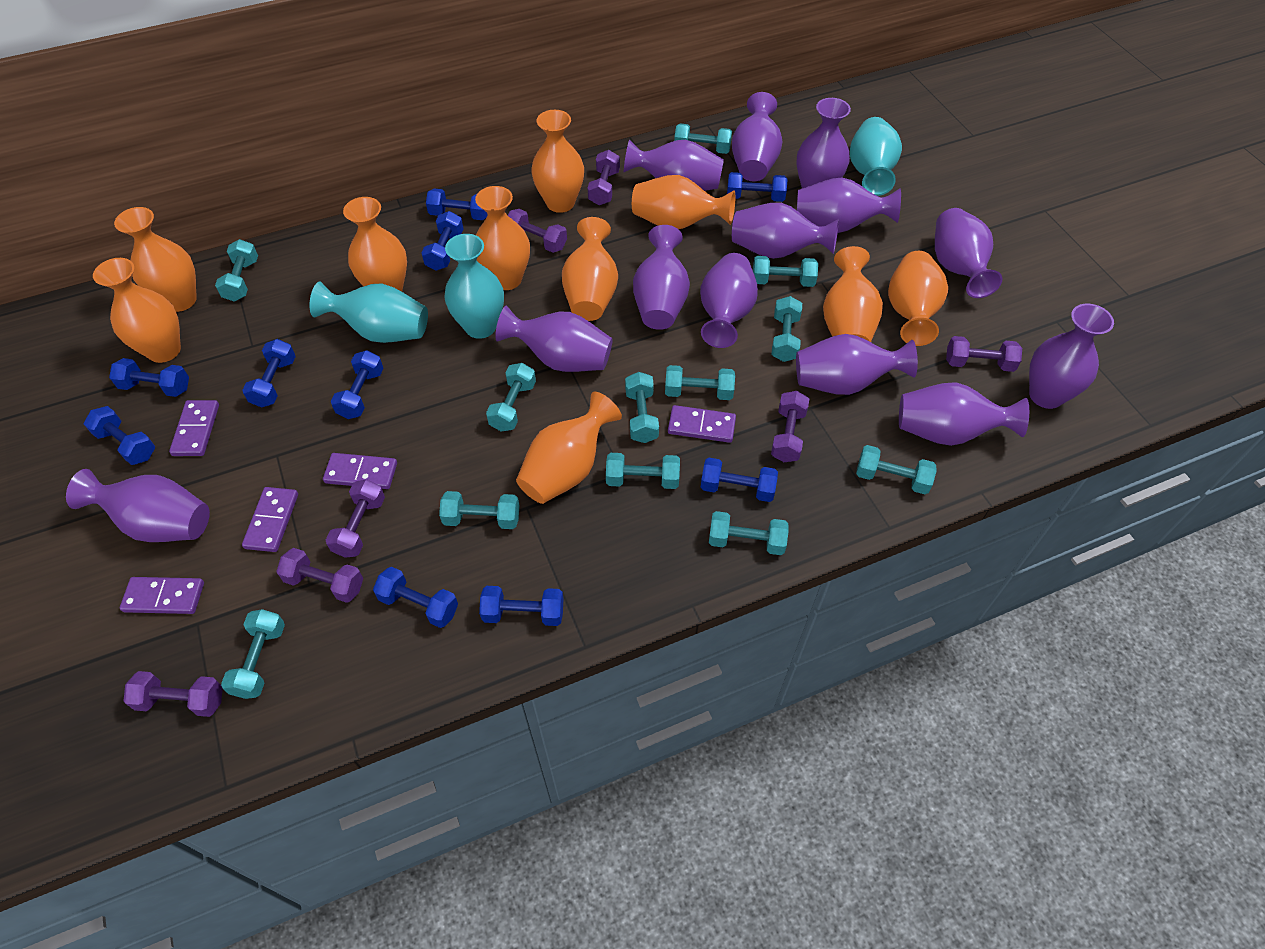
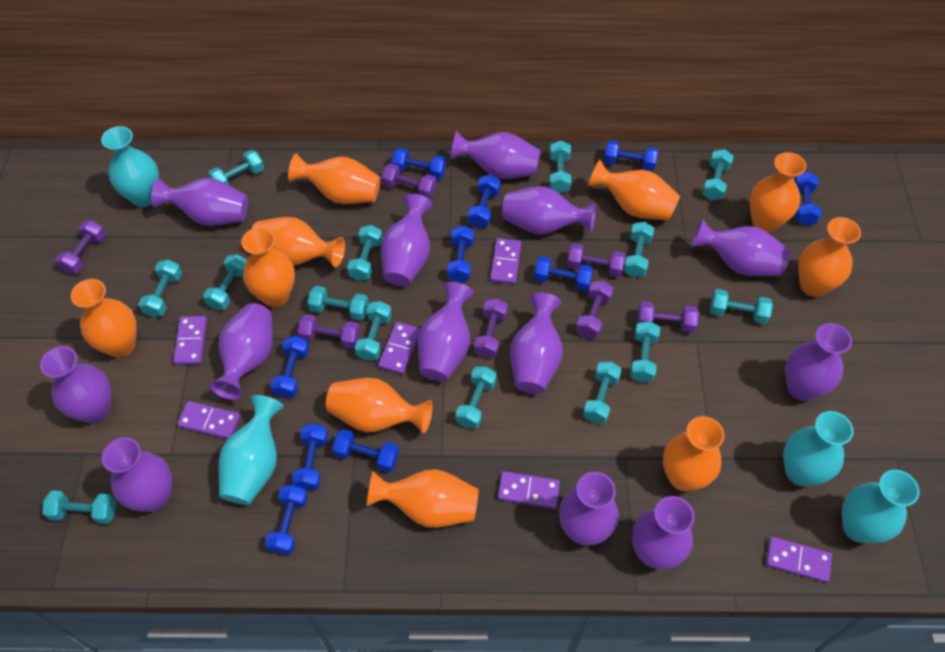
purple domino: [120,577,204,614] [169,400,219,456] [242,487,298,552] [323,453,397,489] [668,405,736,443] = 5 -> [173,316,207,365] [177,401,240,439] [378,322,420,375] [490,238,521,284] [498,471,560,509] [766,537,832,583] = 6
turquoise dumbbell: [215,239,258,302] [221,609,285,699] [439,491,519,529] [486,363,536,431] [606,453,680,489] [625,372,659,443] [665,365,735,400] [674,123,732,154] [709,511,789,555] [753,256,818,287] [771,296,802,362] [856,445,937,494] = 12 -> [42,491,116,524] [138,259,182,317] [203,254,247,310] [208,150,264,185] [308,286,369,321] [347,225,383,281] [355,301,392,361] [455,366,497,428] [549,141,571,193] [583,362,622,423] [624,222,654,277] [630,321,660,382] [702,149,734,200] [710,289,773,324] = 14
turquoise vase: [310,281,428,343] [445,234,504,339] [850,117,902,196] = 3 -> [101,126,159,207] [218,395,284,505] [783,411,854,486] [842,470,920,543] = 4

